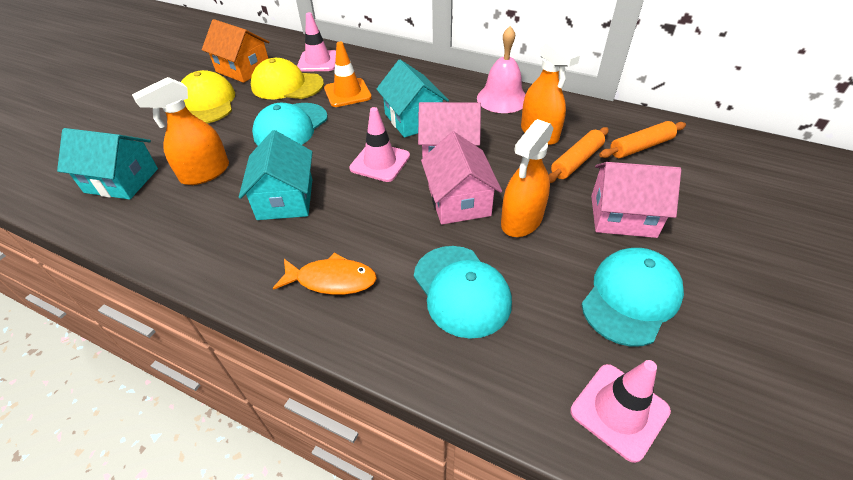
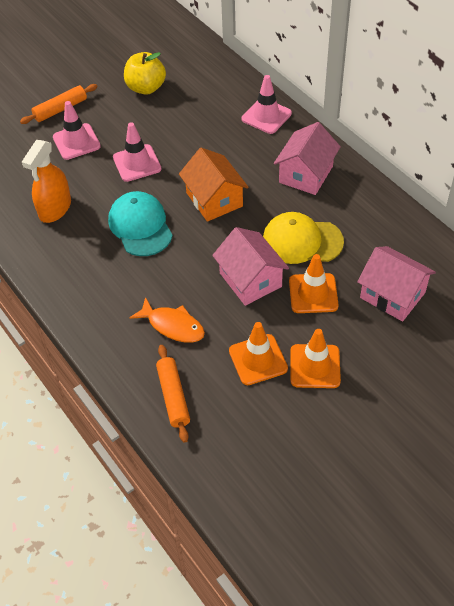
orange spray bottle: [132,77,229,185] [501,119,554,237] [521,38,580,145] = 3 -> [22,140,71,223] = 1
orange traffic cone: [324,42,372,107] = 1 -> [229,322,288,385] [289,254,339,313] [290,329,341,388] = 3
pink bell: [477,26,526,113] = 1 -> none = 0
turquoise cap: [252,103,328,146] [414,246,512,339] [581,248,684,347] = 3 -> [108,191,173,256] = 1
turquoise house: [57,128,158,200] [239,130,312,220] [376,60,449,138] = 3 -> none = 0
yellow apple: none = 0 -> [124,52,166,95] = 1
yellow cap: [181,70,235,124] [251,58,324,99] = 2 -> [263,212,344,264] = 1

